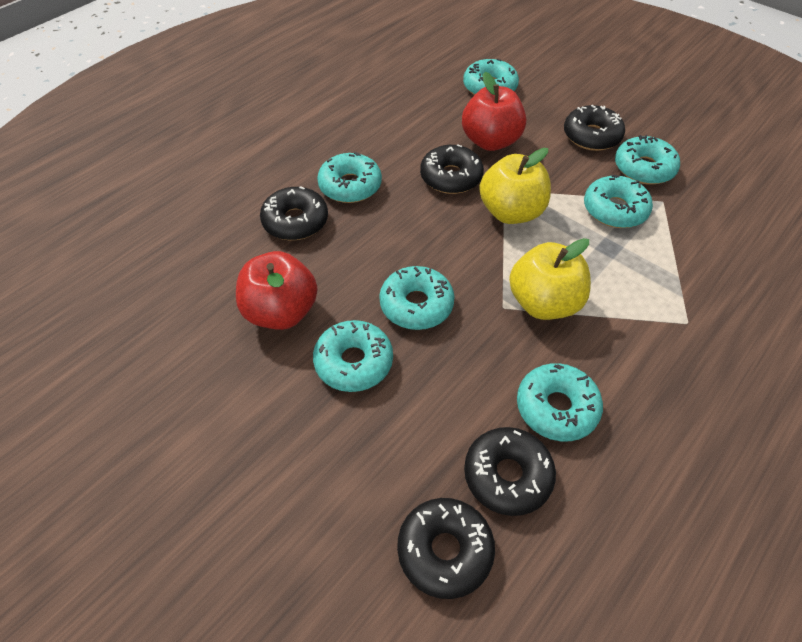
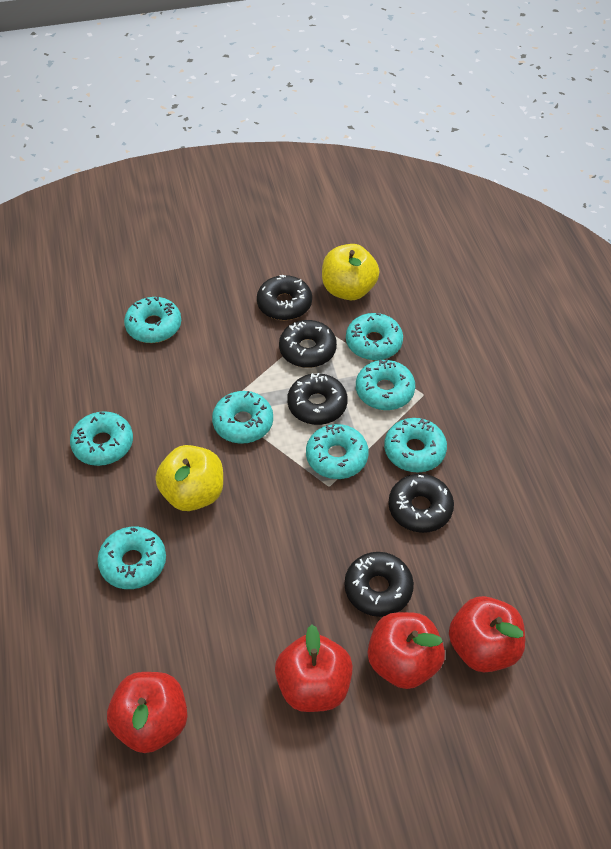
red apple: [236,251,318,330] [462,72,526,151] = 2 -> [107,672,187,753] [275,625,353,712] [368,612,445,689] [449,596,525,672] = 4
turquoise donut: [313,320,393,392] [317,152,382,203] [379,266,455,330] [463,59,519,95] [517,363,603,441] [584,175,653,228] [615,135,680,185] = 7 -> [70,411,133,466] [97,527,166,589] [124,297,181,343] [212,391,273,444] [306,424,369,479] [346,313,403,361] [356,359,415,410] [384,418,447,472] = 8

